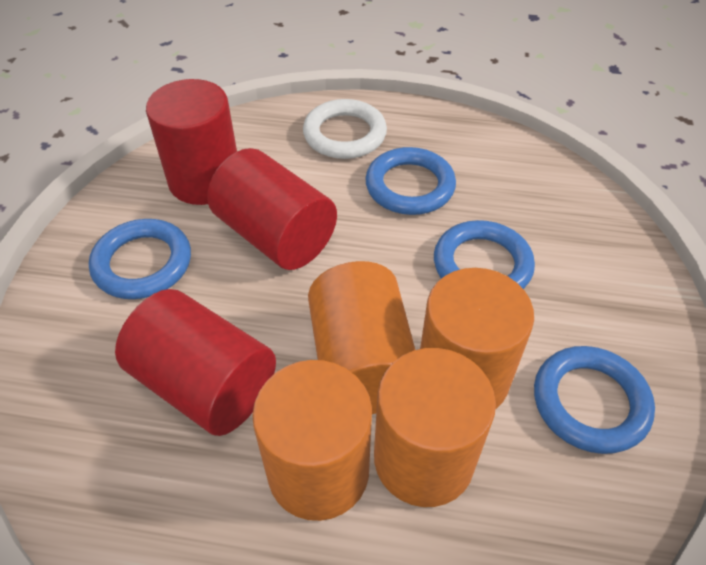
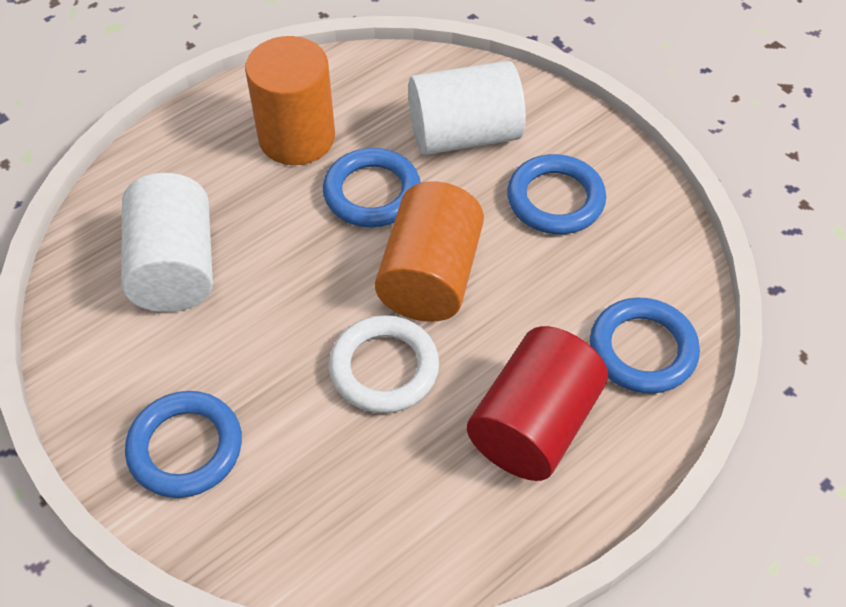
orange cylinder: [252,360,372,521] [308,261,415,414] [374,348,496,507] [420,268,534,410] = 4 -> [245,36,335,165] [375,181,484,322] = 2
red cylinder: [115,289,276,436] [146,79,237,205] [207,148,337,270] = 3 -> [467,326,608,481] = 1
white cylinder: none = 0 -> [121,173,213,312] [408,61,526,155] = 2

